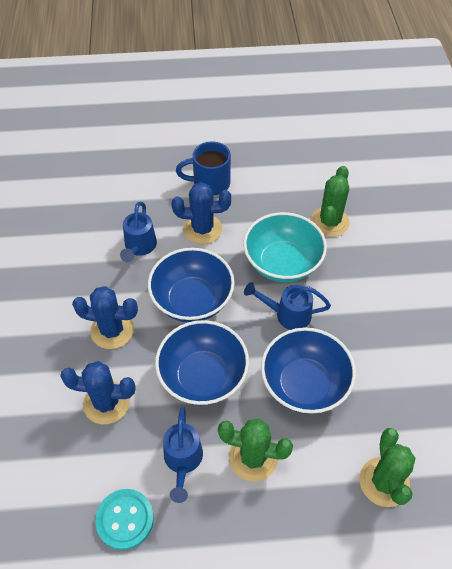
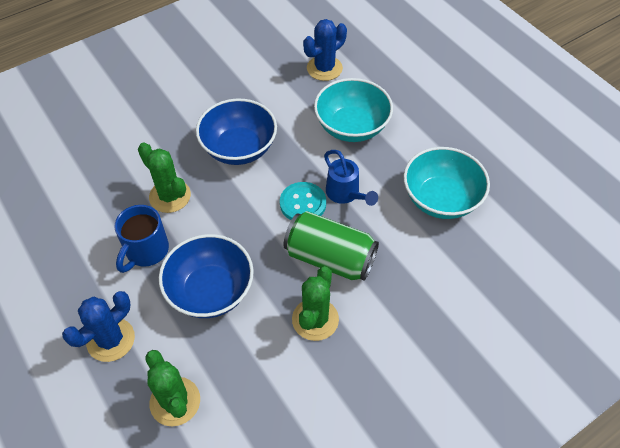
blue bowl: [148,248,235,322] [155,320,249,405] [261,327,356,414] = 3 -> [159,234,254,318] [196,99,277,165] = 2
blue cactus: [60,361,135,424] [72,286,138,349] [172,182,231,244] = 3 -> [62,291,135,362] [303,19,347,81] = 2
blue watering can: [120,202,157,263] [163,407,203,503] [244,282,331,330] = 3 -> [324,150,378,206] = 1
green can: none = 0 -> [283,211,379,281] = 1
turquoise bowl: [243,212,327,282] = 1 -> [314,78,393,142] [403,147,490,219] = 2

